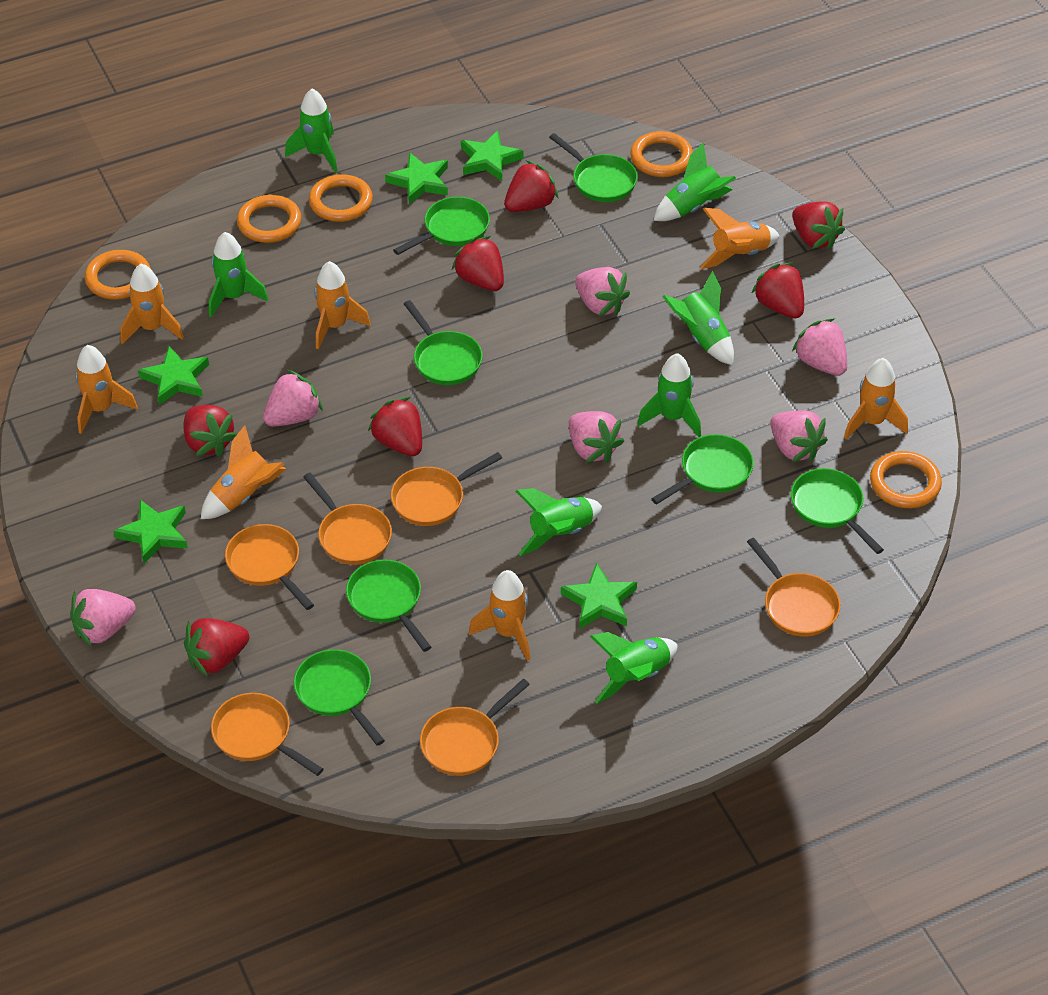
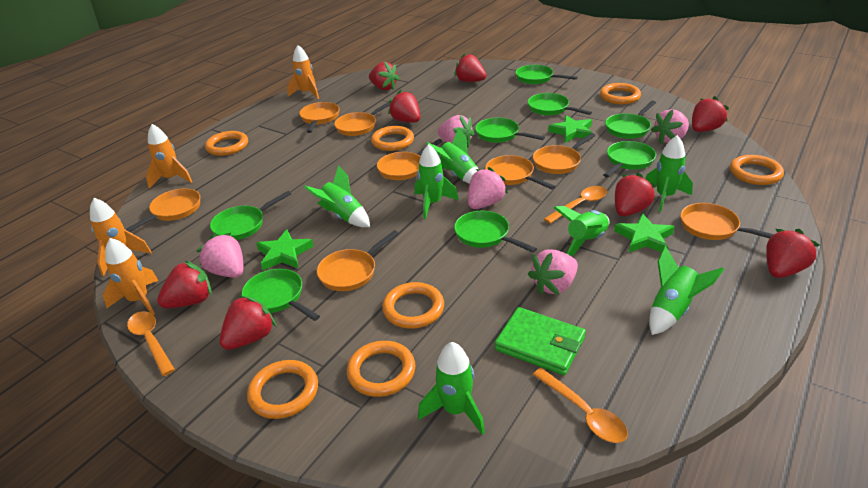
green pan: [294,649,385,746] [346,560,431,652] [393,197,490,255] [404,300,483,385] [549,133,638,202] [651,434,754,504] [791,468,884,554] = 7 -> [210,191,291,240] [241,269,320,321] [454,211,537,253] [475,118,545,143] [515,65,578,84] [528,93,592,116] [603,141,656,178] [605,101,656,139] = 8
green star: [114,500,188,564] [138,346,209,405] [385,152,448,204] [461,130,524,181] [561,563,637,629] = 5 -> [256,229,314,270] [548,115,593,143] [614,213,675,252] = 3
green wallet: none = 0 -> [495,307,586,375] = 1
orange pan: [211,693,324,776] [225,524,314,610] [303,473,392,565] [391,452,502,526] [420,679,530,776] [747,538,840,637] = 6 -> [125,188,200,232] [299,102,340,133] [317,230,399,291] [334,102,390,136] [377,139,443,180] [485,155,556,189] [533,133,596,174] [680,203,774,240] = 8
orange ring: [85,250,151,300] [237,195,301,243] [309,174,373,222] [630,131,693,177] [870,451,942,508] = 5 -> [205,131,248,156] [247,360,318,419] [347,341,415,397] [371,126,414,151] [382,282,444,329] [600,83,641,104] [730,155,784,185] = 7
orange rocket: [75,345,138,434] [120,264,184,344] [201,425,286,519] [314,261,371,349] [469,570,530,661] [700,208,780,269] [844,358,908,439] = 7 -> [90,198,152,276] [103,238,158,315] [146,124,192,189] [287,45,319,99] = 4
orange spoon: none = 0 -> [127,311,175,376] [533,368,628,443] [544,186,607,224] = 3
pink strawberry: [70,589,136,647] [263,370,323,427] [569,411,624,463] [575,267,630,316] [770,410,828,462] [792,319,847,376] = 6 -> [197,233,243,278] [437,115,475,147] [468,167,508,209] [528,250,578,295] [651,109,689,144] = 5
red strawberry: [183,405,237,457] [184,618,249,677] [368,397,422,456] [452,236,504,291] [504,161,558,212] [751,263,804,319] [792,202,845,250] = 7 -> [157,261,212,308] [220,296,276,350] [369,62,400,90] [388,90,420,123] [454,53,486,82] [615,173,656,216] [692,96,729,132] [766,229,820,278] = 8

